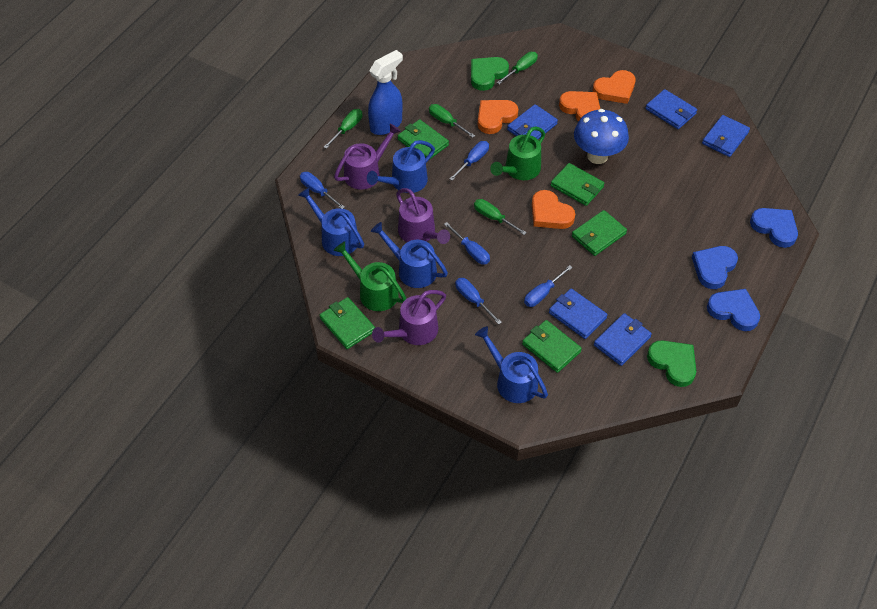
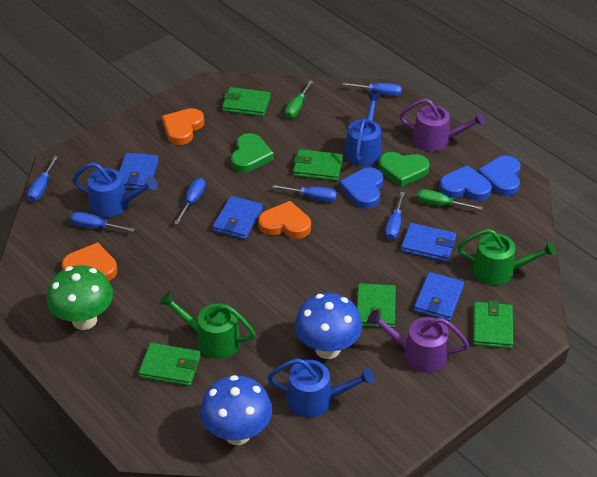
blue mushroom: [574,109,629,164] = 1 -> [200,375,272,445] [295,293,362,359] = 2
blue screwdriver: [300,172,345,209] [444,222,490,265] [449,141,489,181] [455,278,502,325] [524,265,573,307] = 5 -> [27,156,58,202] [70,212,135,232] [174,178,206,224] [272,185,337,202] [343,83,402,96] [385,192,405,240] = 6
blue spray bottle: [368,50,403,135] = 1 -> none = 0
blue wallet: [507,104,558,139] [549,289,607,339] [594,313,652,366] [646,89,697,129] [702,115,750,157] = 5 -> [119,153,159,190] [213,196,263,240] [401,223,456,262] [414,272,464,321] = 4
blue watering can: [298,187,364,256] [367,140,435,193] [370,222,448,288] [475,326,548,403] = 4 -> [72,162,158,217] [267,358,374,418] [345,93,382,166] = 3
green mushroom: none = 0 -> [47,265,113,330] = 1
green screwdriver: [324,109,362,149] [429,104,475,138] [474,199,527,235] [497,52,538,84] = 4 -> [285,80,313,118] [417,189,483,210] = 2
orange heart: [478,100,518,134] [532,190,575,229] [559,91,600,122] [593,70,636,104] = 4 -> [62,242,117,281] [162,108,204,145] [258,201,311,239] = 3
purple watering can: [334,124,401,190] [372,290,446,345] [396,188,450,244] = 3 -> [367,310,469,373] [400,98,485,152] = 2

